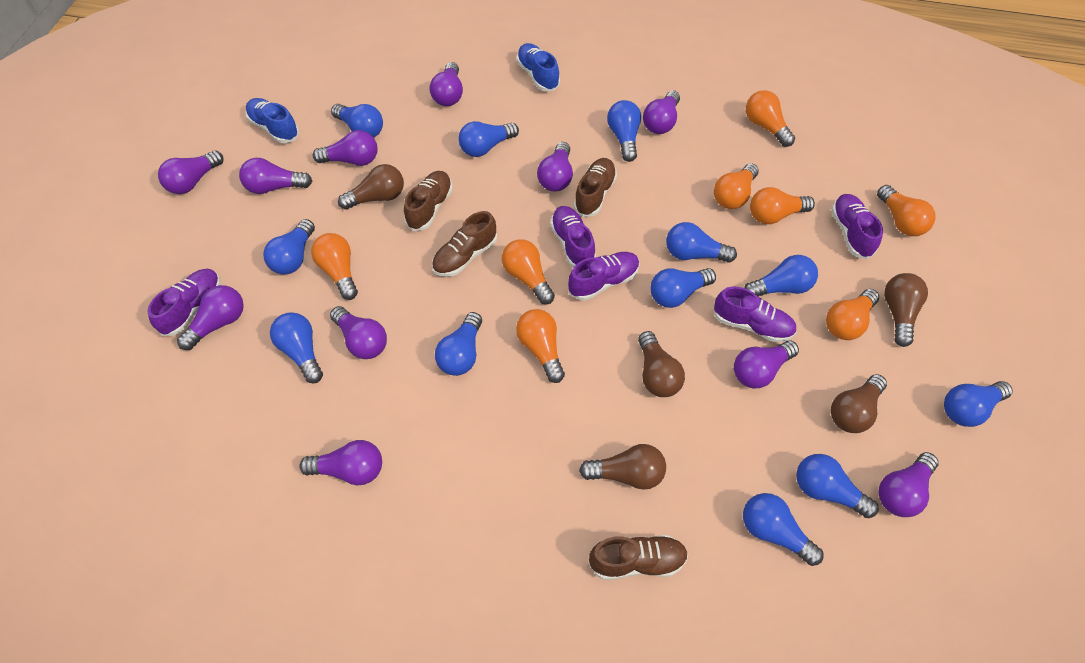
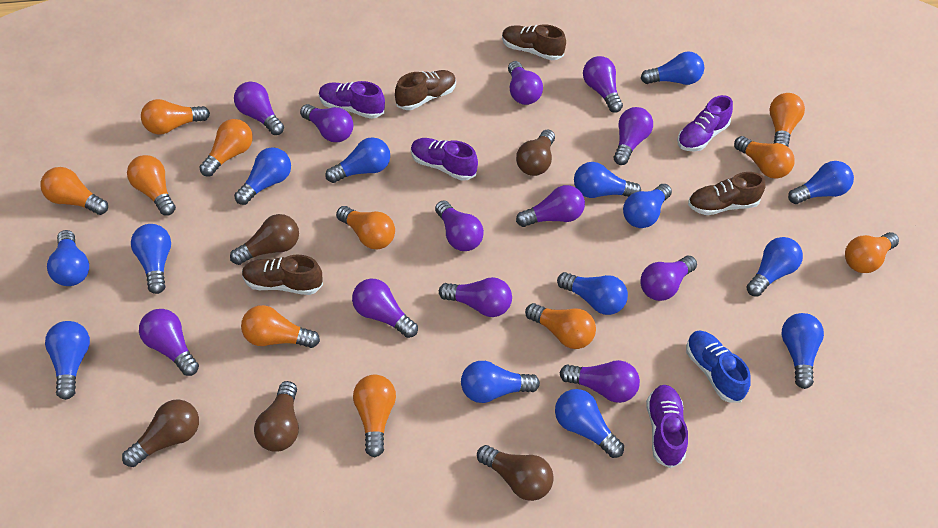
blue light bulb: [263,219,315,275] [270,312,323,383] [331,104,383,137] [435,312,482,376] [458,121,519,157] [607,100,641,162] [650,268,716,308] [666,222,737,262] [743,493,823,566] [744,255,818,297] [796,454,878,518] [944,381,1013,427] = 12 -> [45,321,90,400] [47,230,89,286] [131,224,171,294] [234,147,291,205] [325,137,390,183] [461,361,540,403] [555,389,624,458] [557,272,628,315] [574,162,641,198] [623,184,672,228] [641,52,704,85] [746,237,803,297] [782,313,824,389] [788,161,854,204] = 14
blue shoe: [246,98,299,143] [517,43,560,91] = 2 -> [686,330,751,403] = 1
orange light bulb: [311,233,358,300] [502,239,555,304] [516,309,565,383] [714,163,759,209] [746,90,795,147] [750,187,815,224] [826,289,879,340] [877,185,936,236] = 8 -> [40,167,108,215] [127,155,176,216] [141,99,210,135] [199,119,253,177] [241,305,320,348] [336,206,395,249] [353,375,396,457] [525,303,596,349] [734,136,795,179] [769,93,805,147] [845,232,899,273] = 11
purple light bulb: [158,150,223,194] [177,285,244,350] [239,158,312,194] [299,440,382,485] [313,130,377,166] [330,306,387,359] [429,62,463,106] [537,142,573,191] [643,90,680,134] [734,340,799,389] [878,452,939,517] = 11 -> [139,309,199,376] [234,82,284,135] [300,104,353,142] [352,279,418,338] [435,200,484,251] [439,277,512,317] [508,61,543,105] [516,185,585,227] [560,360,640,403] [583,56,623,113] [614,107,653,165] [640,256,697,301] = 12
purple shoe: [147,269,221,336] [550,206,596,268] [568,252,640,301] [713,286,797,342] [831,194,883,259] = 5 -> [319,81,385,119] [411,138,478,181] [646,385,688,468] [677,95,733,152] = 4

